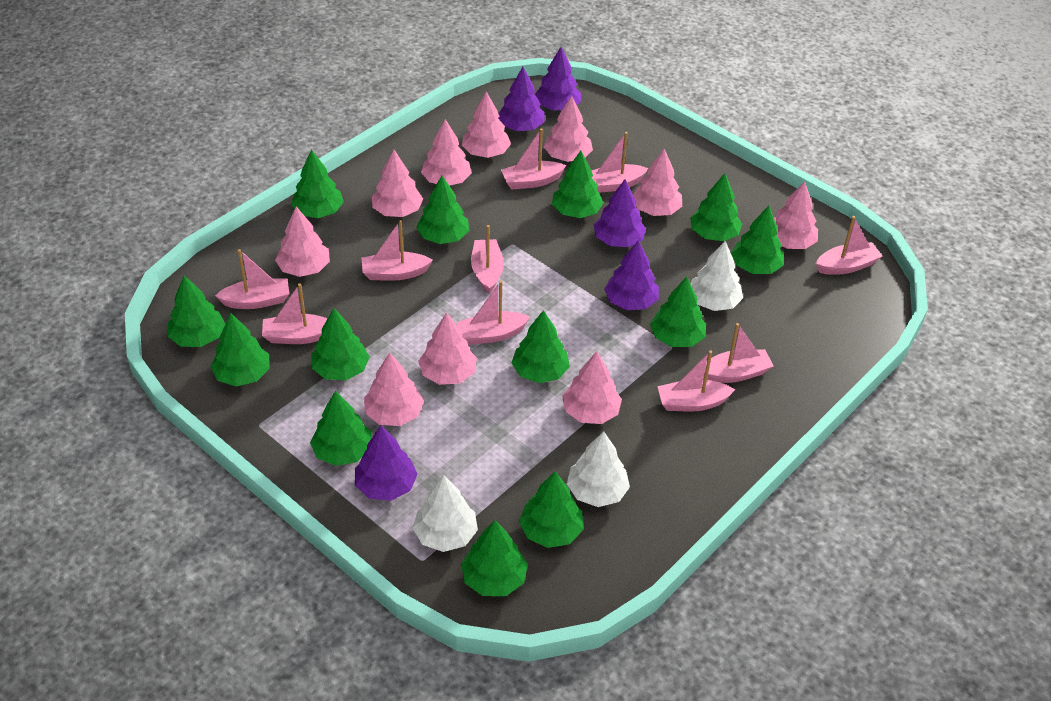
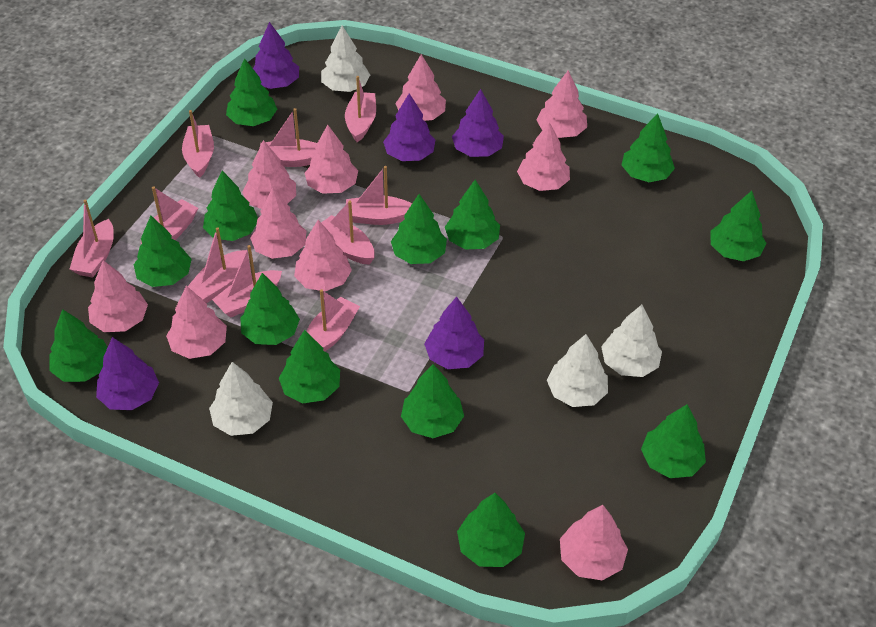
white tree: [412,475,478,552] [567,431,630,507] [691,241,743,311] = 3 -> [209,362,273,436] [321,26,370,92] [547,334,608,407] [601,305,662,377] = 4

